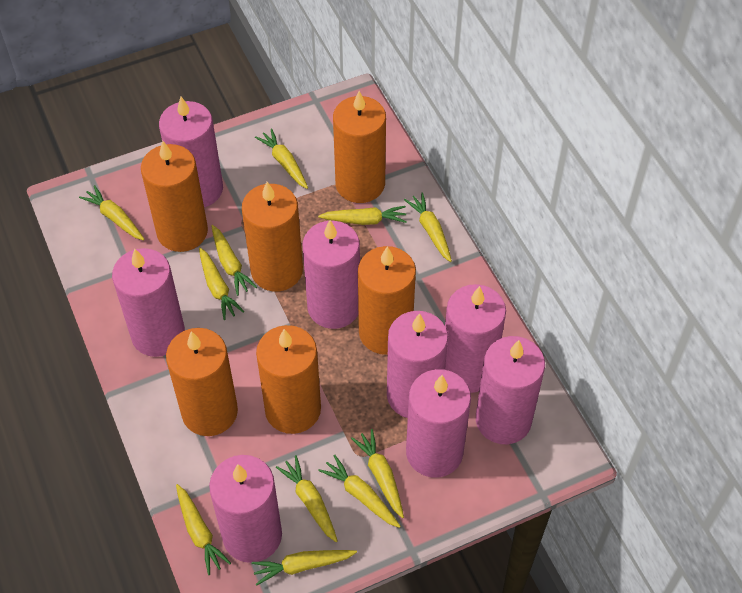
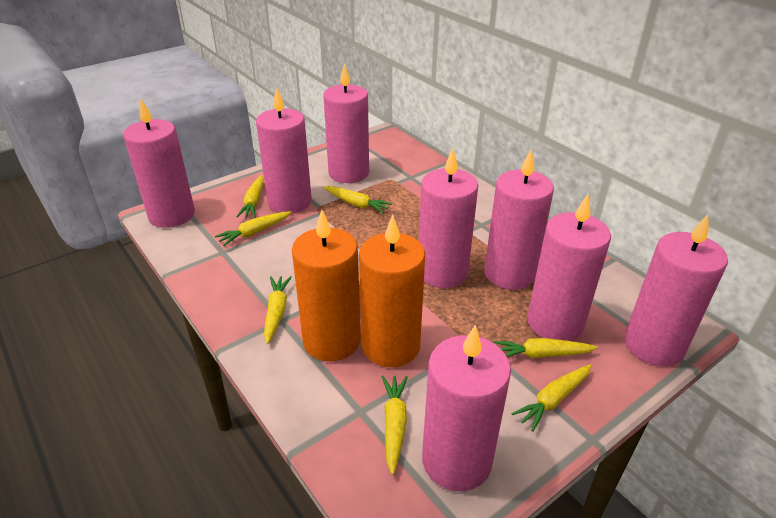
orange candle: [141,141,208,252] [166,328,238,436] [242,182,303,292] [256,325,321,434] [333,91,386,203] [358,246,416,355] = 6 -> [292,210,361,361] [359,215,425,367] = 2
yellow carrot: [79,185,145,241] [176,484,231,575] [199,248,244,320] [212,225,257,296] [252,550,357,586] [255,128,308,189] [276,455,338,542] [318,206,407,225] [318,455,401,528] [351,429,404,518] [404,193,452,262] = 11 -> [215,211,292,246] [236,175,264,218] [264,276,292,344] [323,186,392,213] [382,376,408,475] [494,338,598,359] [511,364,591,432] = 7

